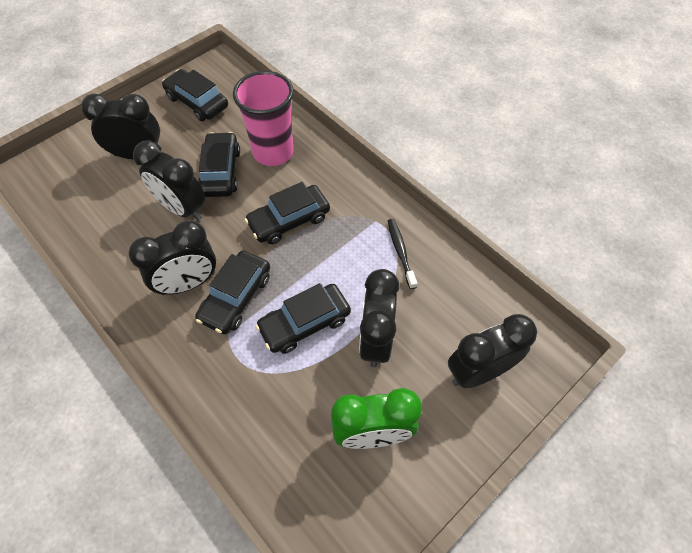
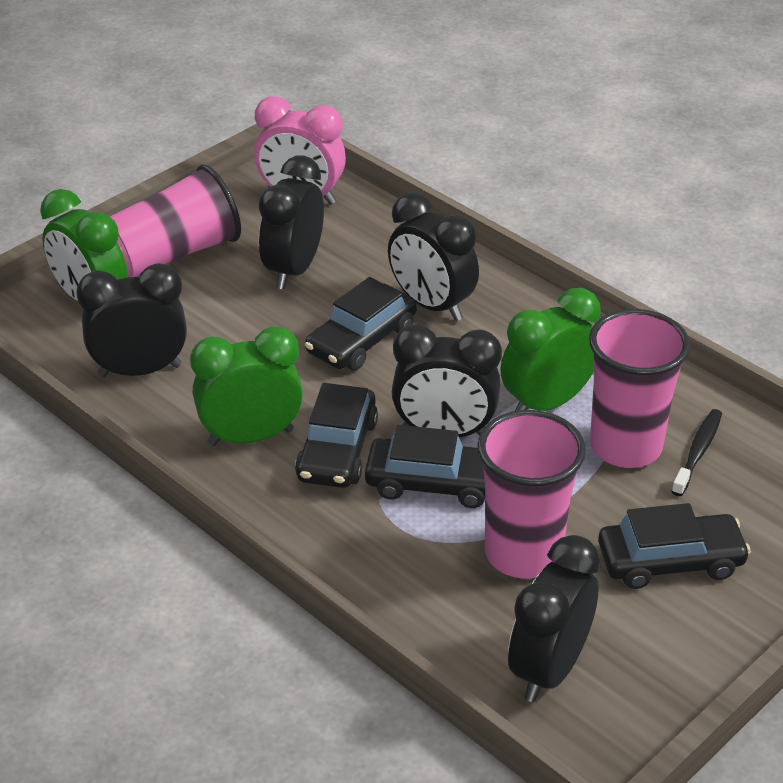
black car: [162,69,228,121] [195,251,270,334] [198,132,240,197] [245,182,330,244] [256,283,351,354] = 5 -> [295,383,378,488] [305,277,417,371] [365,425,485,508] [598,503,751,589] = 4
green clock: [331,388,422,449] = 1 -> [40,189,128,303] [190,326,303,446] [501,288,601,411] = 3
pink clock: none = 0 -> [254,96,346,205] = 1
pink cup: [233,71,294,166] = 1 -> [110,164,241,277] [477,410,586,579] [589,309,690,468] = 3

